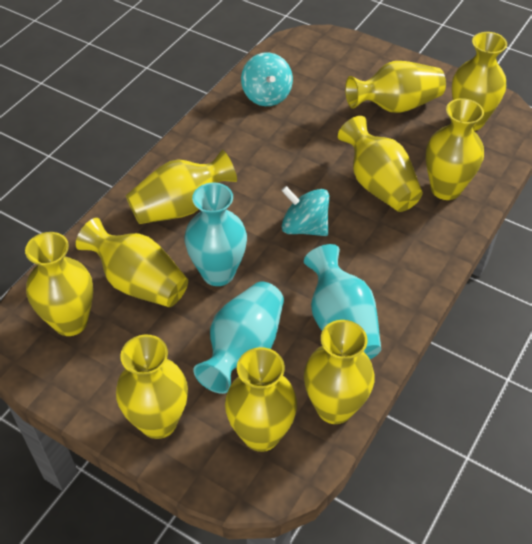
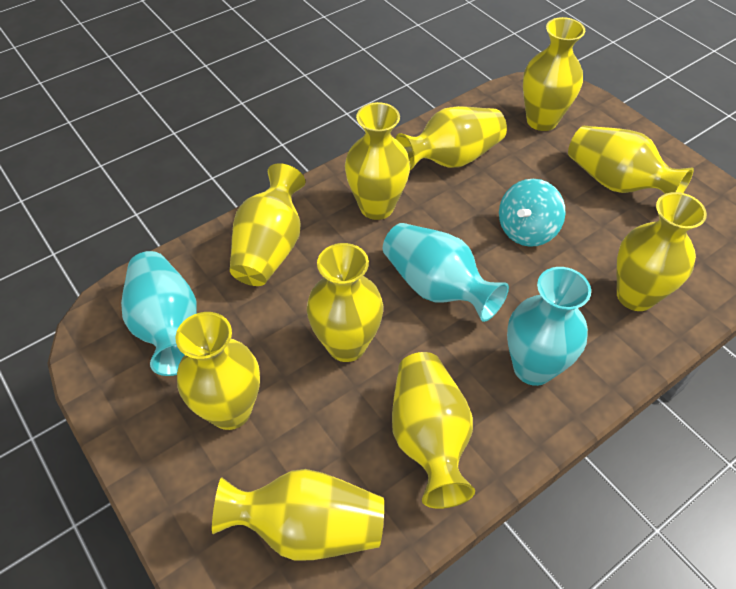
turquoise spinning top: [241,52,293,106] [281,186,329,236] = 2 -> [499,179,566,247] = 1

